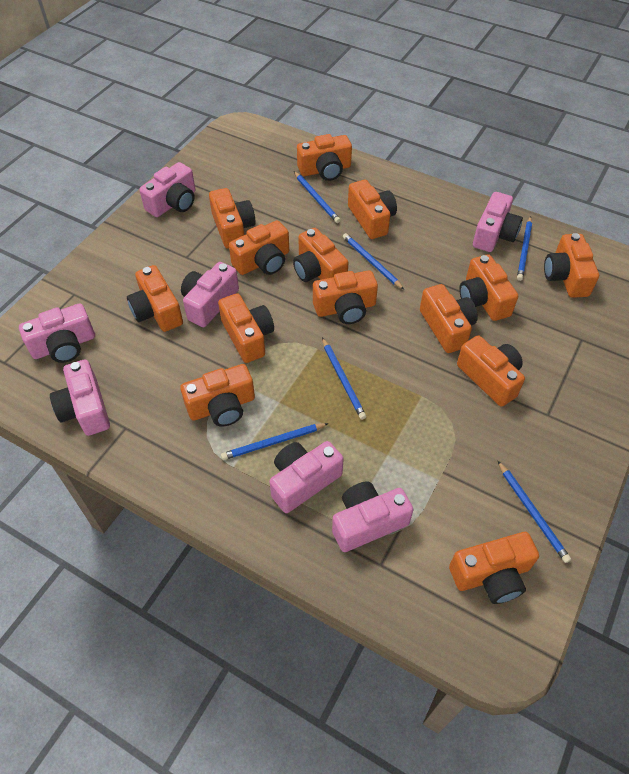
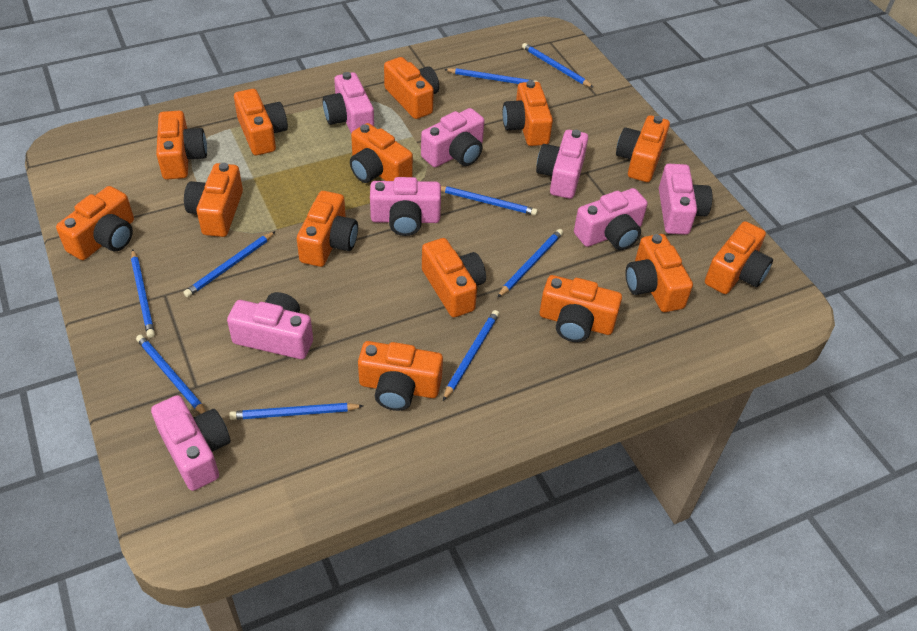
blue pencil: [221,423,329,460] [294,171,340,223] [322,337,366,420] [343,233,404,290] [498,461,571,563] [517,216,532,281] = 6 -> [131,249,155,338] [136,334,206,414] [183,231,276,297] [229,403,363,420] [441,186,538,215] [443,310,499,401] [444,68,538,84] [497,229,563,298] [522,43,594,88] = 9
pink camera: [19,303,95,363] [50,359,110,436] [139,162,195,217] [181,262,239,327] [270,441,344,513] [332,481,413,552] [473,192,523,252] = 7 -> [151,395,230,491] [227,292,313,359] [323,72,374,134] [370,177,441,236] [421,108,484,167] [536,130,588,199] [574,188,648,250] [659,164,712,235] = 8

